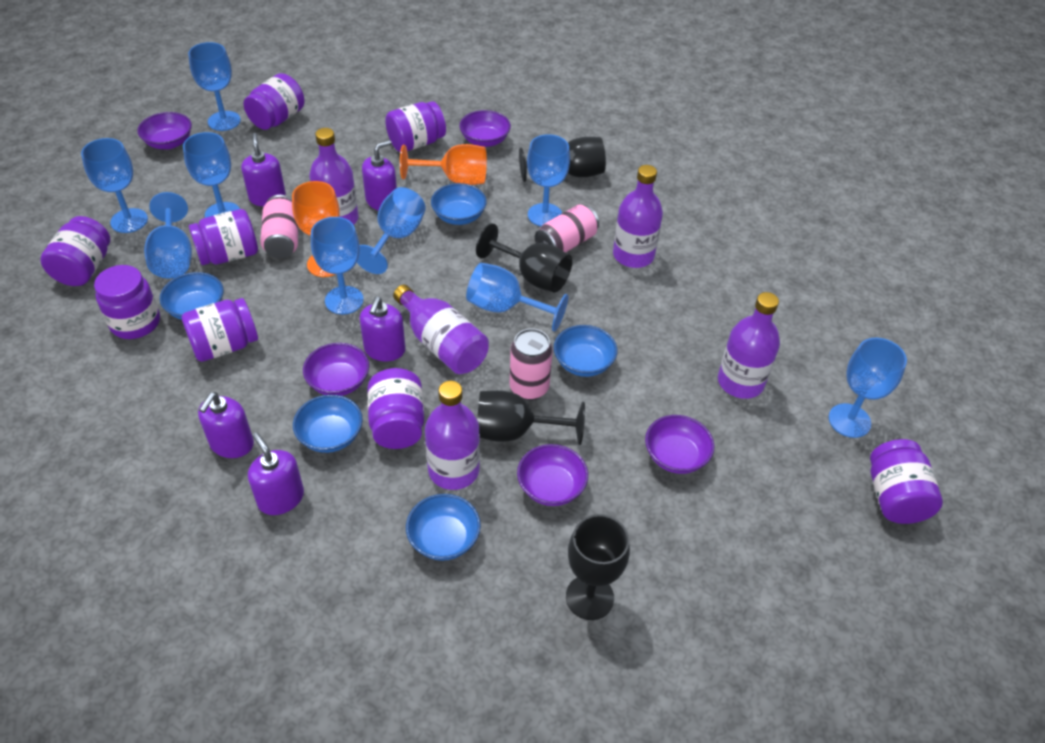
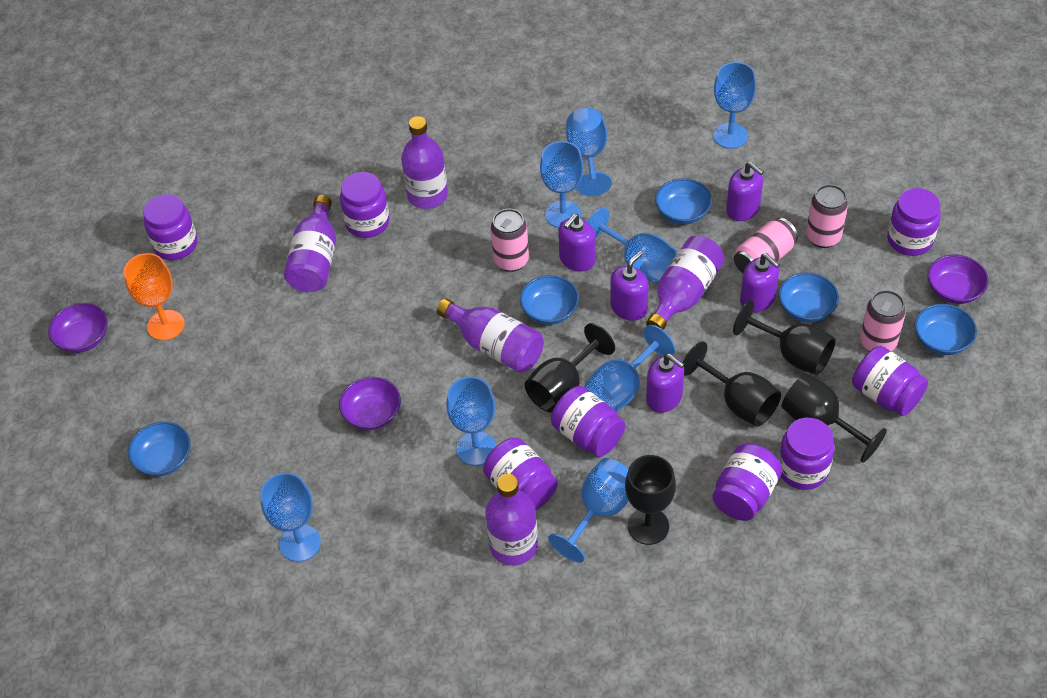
black goblet: [476,223,572,292] [477,390,585,445] [519,137,606,182] [566,514,630,620] = 4 -> [525,323,615,413] [625,455,676,545] [683,341,781,427] [733,300,836,375] [782,373,887,463] = 5
blue goblet: [81,138,148,233] [144,192,192,278] [183,132,240,218] [188,42,241,131] [311,217,364,314] [357,187,426,274] [466,263,568,332] [527,134,570,226] [829,338,907,438] = 9 -> [260,473,321,562] [447,376,496,466] [540,141,583,228] [548,458,629,563] [566,108,612,196] [585,325,675,412] [588,207,677,283] [713,62,756,149] = 8
orange goblet: [292,181,340,277] [400,144,487,185] = 2 -> [124,253,185,341] = 1
pink can: [260,195,298,258] [510,328,552,400] [535,204,599,253] = 3 -> [491,209,529,272] [734,218,798,273] [806,184,848,248] [860,290,906,352] = 4
purple bowl: [137,112,192,149] [303,343,369,396] [459,110,511,147] [517,444,588,506] [645,415,714,474] = 5 -> [48,303,108,353] [339,377,401,430] [928,255,989,304] = 3

